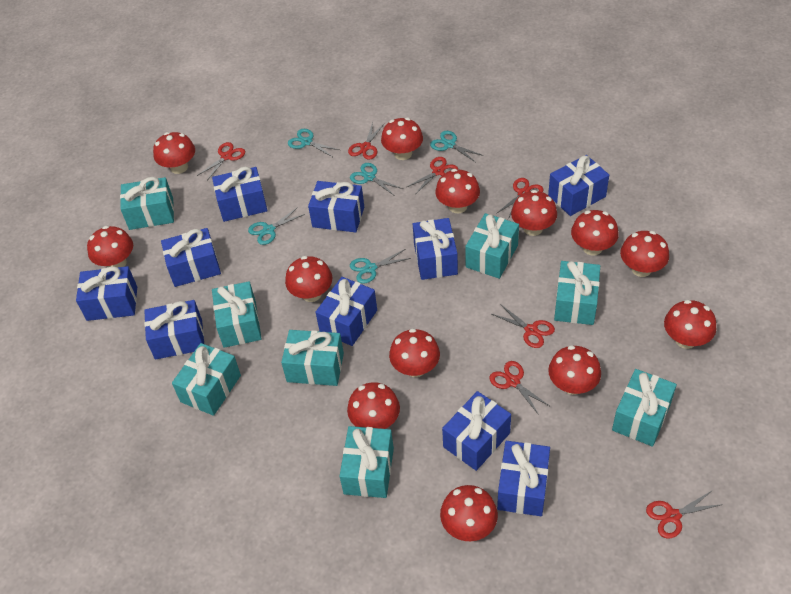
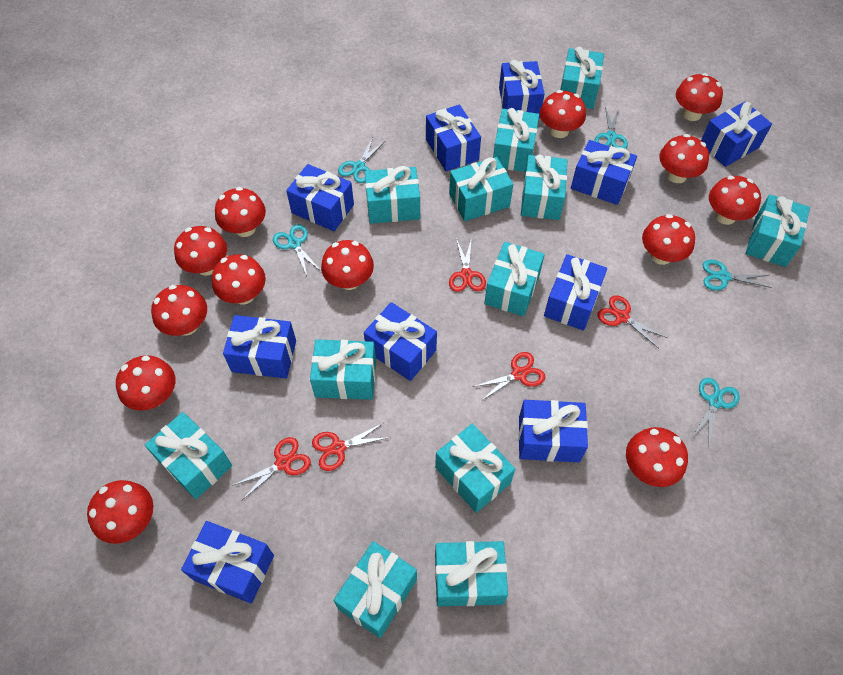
red scissors: [197,142,245,180] [348,122,385,160] [407,157,458,194] [489,361,551,415] [492,304,555,348] [496,178,543,219] [646,490,723,539] = 7 -> [232,437,311,500] [312,423,390,471] [449,237,486,292] [473,352,545,401] [597,295,667,348] = 5
turquoise gift: [120,177,174,230] [172,343,241,416] [212,281,262,348] [281,330,344,386] [340,426,394,498] [465,213,519,279] [554,261,600,325] [612,369,677,447] = 8 -> [145,412,232,499] [310,339,376,400] [334,541,417,638] [365,166,420,224] [435,424,515,513] [435,541,508,606] [449,157,513,221] [484,242,545,317] [493,108,539,172] [521,155,567,220] [560,47,604,109] [745,195,810,267] = 12

